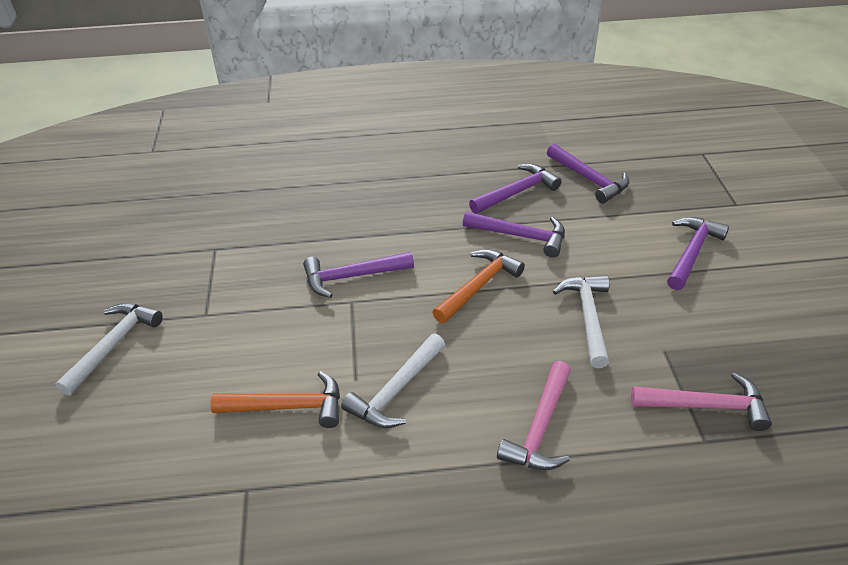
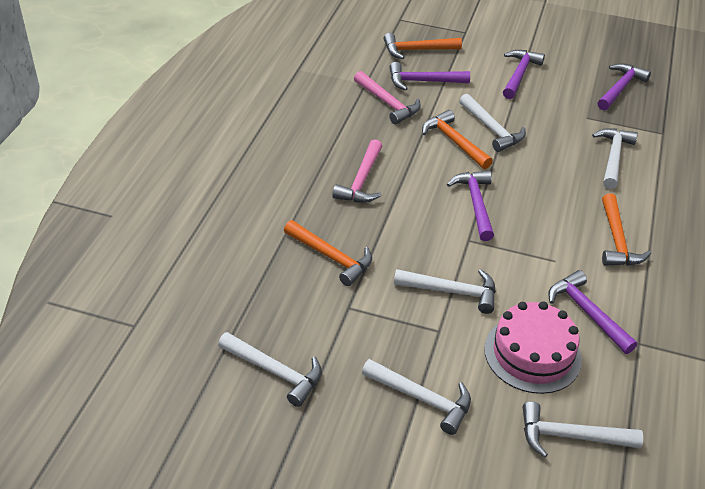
orange hammer: [210,371,340,428] [432,249,525,323] = 2 -> [284,220,372,286] [384,33,462,59] [422,110,493,169] [602,193,651,266] = 4
pink cake: none = 0 -> [484,301,582,394] = 1
white hammer: [55,303,163,396] [341,334,445,428] [553,275,609,368] = 3 -> [218,332,322,407] [362,359,471,435] [394,269,496,314] [459,94,526,152] [523,401,643,457] [592,128,638,189] = 6

